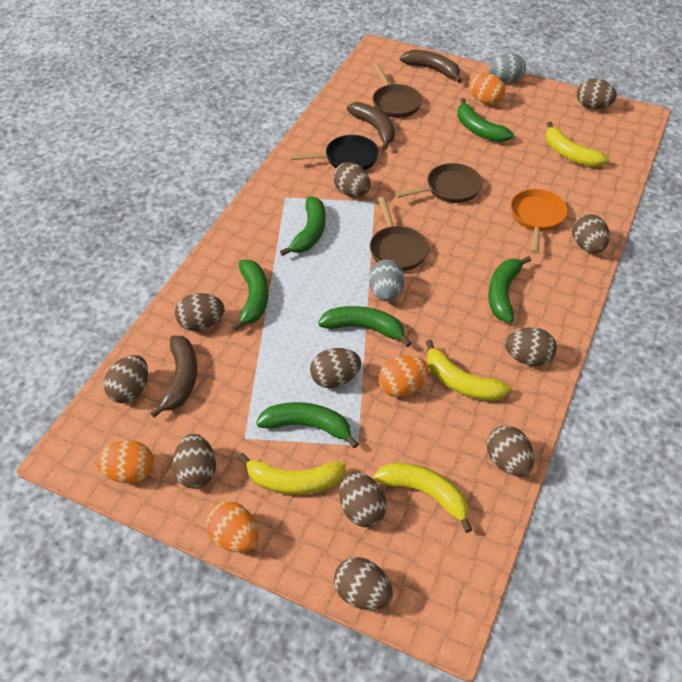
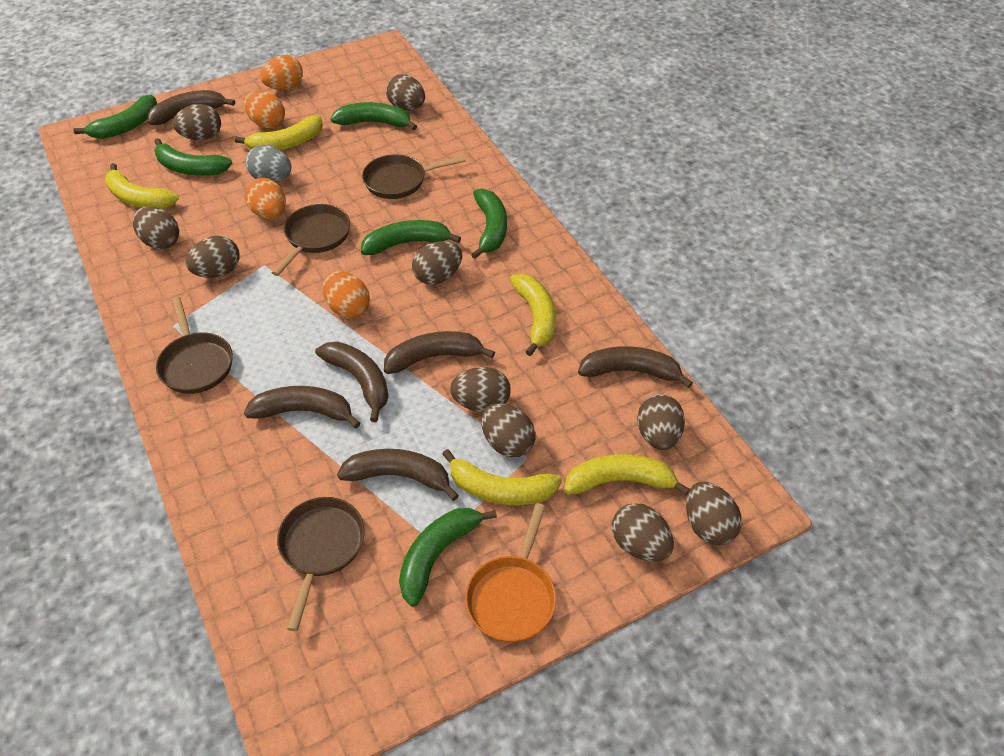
black pan: [290,135,379,170] = 1 -> none = 0
brown banana: [150,336,197,418] [347,102,395,150] [400,50,462,83] = 3 -> [147,90,235,125] [244,386,361,428] [315,342,389,422] [337,449,459,501] [384,331,495,374] [578,346,693,388] = 6
brown egg: [103,355,148,403] [173,434,216,489] [175,293,224,331] [310,348,361,388] [333,162,371,197] [334,557,393,610] [339,471,386,527] [487,426,534,476] [505,327,557,366] [572,214,610,253] [577,79,617,109] = 11 -> [132,206,179,249] [173,104,221,140] [186,236,239,278] [386,74,425,110] [412,241,462,285] [450,367,511,412] [481,403,536,458] [612,503,674,562] [637,394,685,450] [686,482,742,545] = 10
brown pan: [370,197,429,271] [373,63,422,118] [395,163,482,203] = 3 -> [156,297,233,394] [272,204,350,276] [277,497,365,631] [362,154,466,199] = 4
grey egg: [369,260,405,301] [489,53,526,83] = 2 -> [245,145,291,182] = 1
yellow banana: [238,453,346,495] [373,463,473,533] [426,340,511,401] [546,122,609,167] = 4 -> [105,163,179,209] [235,116,323,150] [442,449,562,505] [510,274,556,356] [564,454,690,495] = 5

